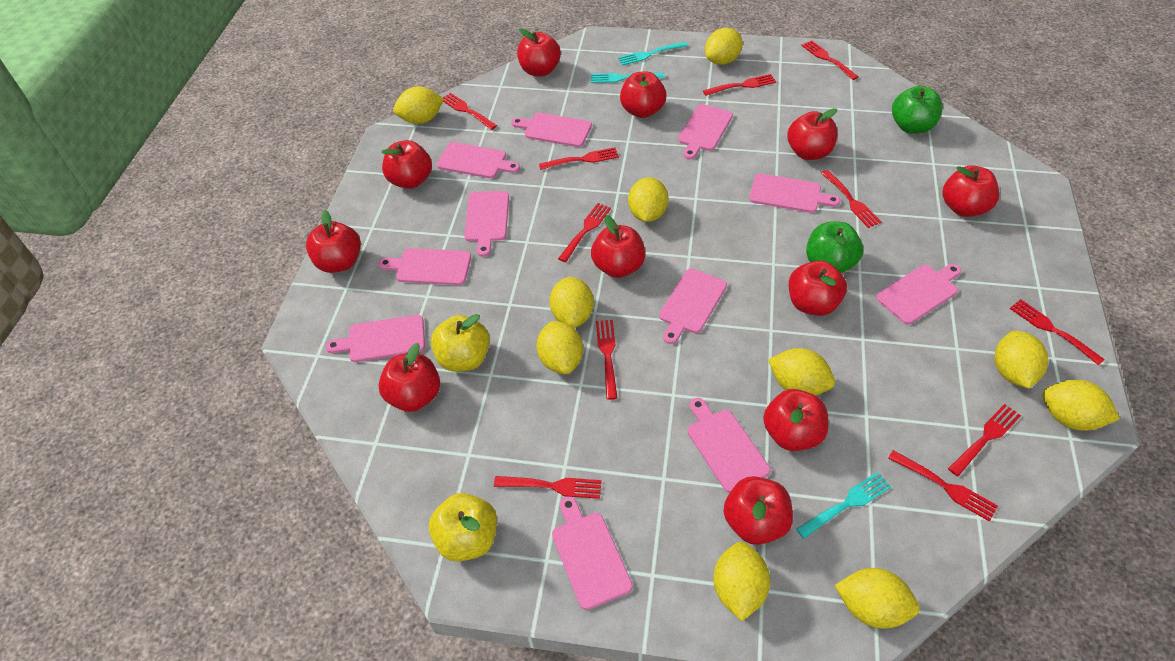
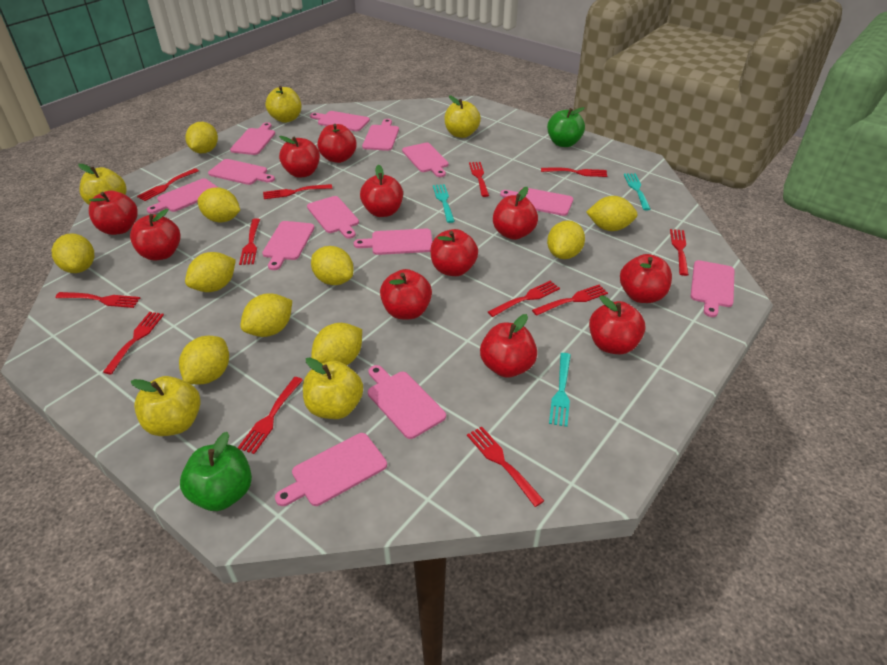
pink cutting board: [326,315,425,362] [378,248,471,285] [437,142,520,178] [464,191,509,257] [511,113,592,147] [552,497,633,610] [659,268,727,344] [678,104,733,159] [687,398,770,493] [749,173,840,213] [876,264,961,324] = 11 -> [147,178,217,214] [208,159,275,185] [230,122,275,155] [262,221,315,270] [275,433,387,506] [307,196,359,239] [310,111,370,131] [354,229,432,255] [362,119,399,151] [368,365,446,439] [402,143,449,177] [500,187,573,216] [691,260,735,317] = 13
red fork: [443,93,497,130] [494,476,602,499] [539,147,619,170] [558,203,611,262] [596,320,617,400] [703,74,776,96] [801,40,858,80] [821,170,881,228] [888,450,998,522] [948,404,1021,476] [1010,299,1105,365] = 11 -> [55,292,140,308] [103,312,164,374] [137,168,199,201] [238,377,303,454] [239,218,260,265] [263,184,332,199] [467,426,544,507] [469,162,489,197] [488,281,560,317] [532,285,608,316] [541,168,607,177] [670,229,689,276] = 12
yellow apple: [429,493,497,562] [431,314,490,372] = 2 -> [79,164,127,205] [131,376,200,436] [265,86,301,123] [303,357,363,419] [445,95,481,138] = 5

